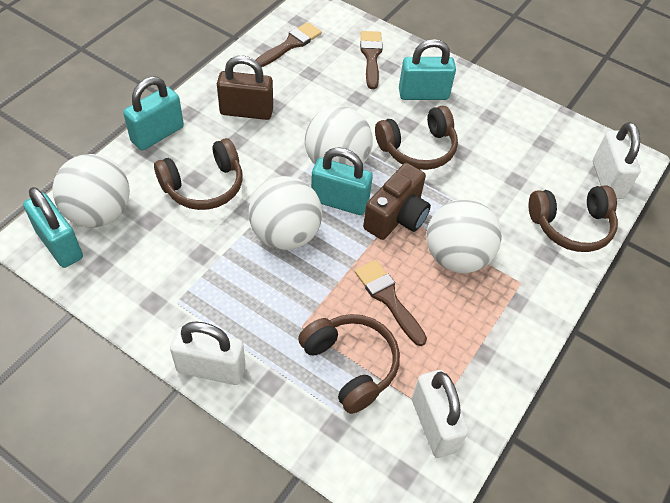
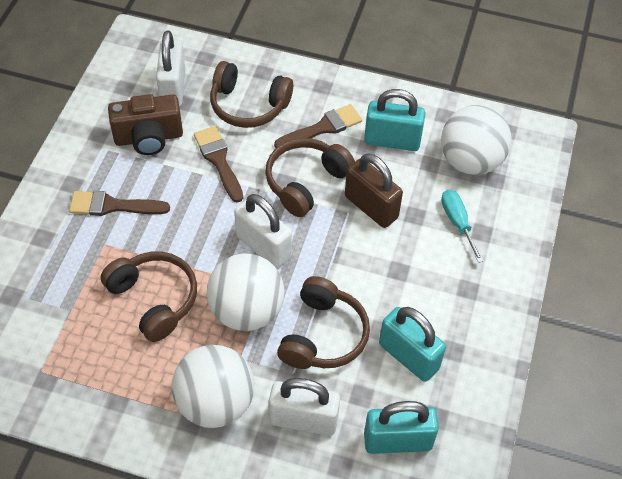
turquoise padlock: [23,187,83,268] [123,76,184,151] [311,147,373,215] [399,39,456,100] = 4 -> [364,89,425,151] [364,401,439,454] [379,307,446,382] = 3
turquoise screwdriver: none = 0 -> [441,190,484,263] = 1
white ball: [53,154,130,228] [249,176,322,250] [305,106,373,167] [426,199,502,273] = 4 -> [172,345,254,428] [207,253,285,331] [441,105,512,175] = 3

